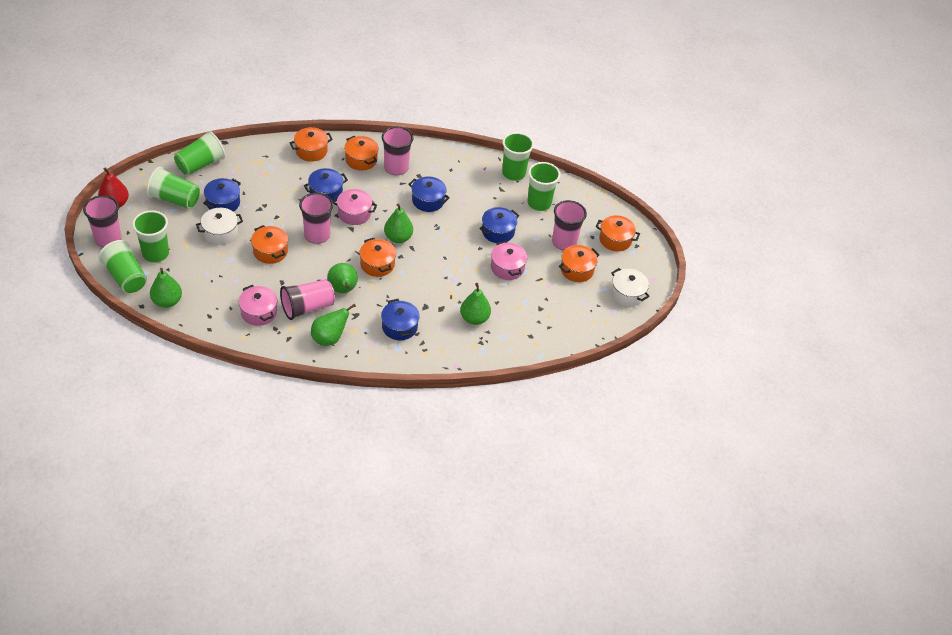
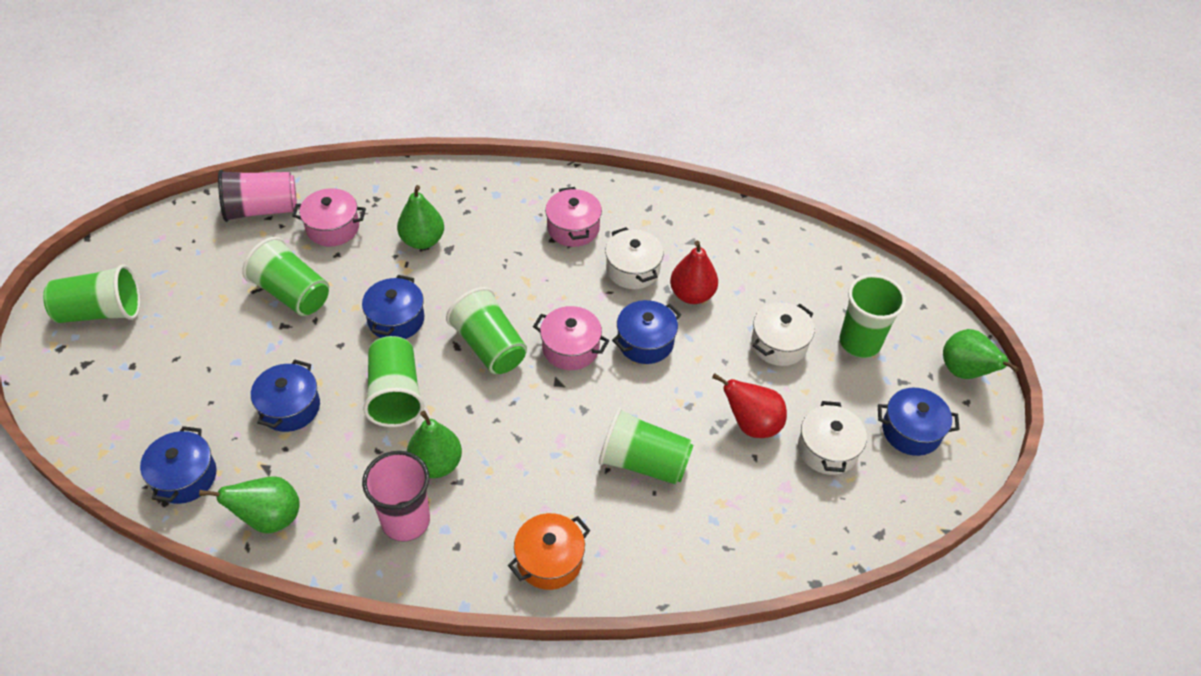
green pear: [150,268,182,308] [311,304,356,346] [327,263,358,293] [384,204,413,243] [460,283,491,325] = 5 -> [199,476,300,534] [397,185,444,249] [407,411,462,478] [943,329,1019,379] = 4
orange pot: [251,225,288,264] [289,127,333,162] [344,136,379,171] [359,238,396,277] [559,245,600,282] [596,215,640,251] = 6 -> [508,513,590,590] = 1
pink cup: [83,195,121,247] [280,279,335,320] [299,193,333,244] [382,126,414,175] [552,200,587,250] = 5 -> [218,170,297,222] [362,451,430,542] = 2
red pear: [98,167,129,208] = 1 -> [670,241,718,304] [712,373,787,438] = 2
white pot: [196,208,243,245] [611,268,650,307] = 2 -> [605,227,663,289] [751,302,815,366] [798,401,867,475] = 3

